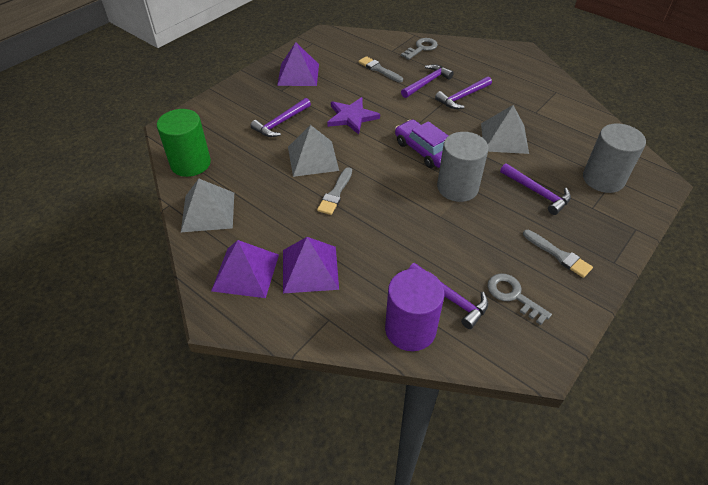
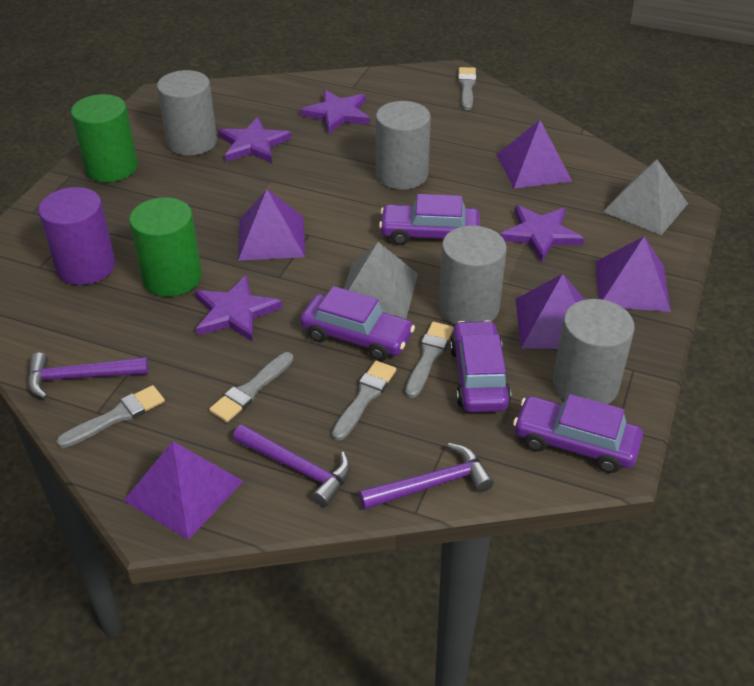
green cylinder: [157,109,211,177] = 1 -> [71,94,138,182] [129,197,202,296] = 2
grey brush: [317,167,352,215] [358,56,403,82] [523,230,593,278] = 3 -> [56,385,165,448] [209,352,294,422] [332,361,396,441] [405,322,454,398] [458,67,476,110] = 5
grey cylinder: [437,132,489,202] [583,123,646,193] = 2 -> [157,70,217,156] [376,101,431,190] [439,225,507,324] [553,299,635,404] = 4
grey key: [401,38,438,60] [487,274,552,325] = 2 -> none = 0
grey pyramid: [181,178,234,232] [288,125,339,177] [481,105,529,154] = 3 -> [344,242,418,319] [603,159,688,235] = 2
purple car: [395,119,448,168] = 1 -> [300,286,415,361] [379,194,480,245] [450,320,511,412] [513,394,643,473] = 4
purple hammer: [250,98,311,137] [401,64,454,98] [409,263,488,329] [435,76,492,109] [500,163,571,215] = 5 -> [28,353,149,399] [233,424,351,507] [359,443,494,510] = 3
purple pyramid: [211,240,279,298] [277,42,319,86] [283,237,339,293] = 3 -> [123,441,243,540] [238,189,305,261] [496,120,572,188] [515,274,585,349] [596,236,671,312] = 5
purple star: [327,97,380,135] = 1 -> [195,275,282,342] [218,117,292,163] [300,90,370,134] [500,205,584,262] = 4

